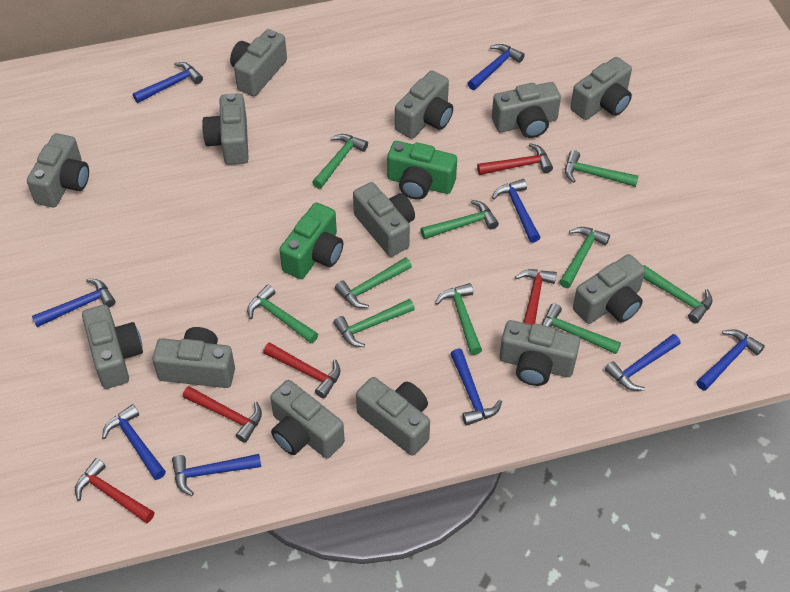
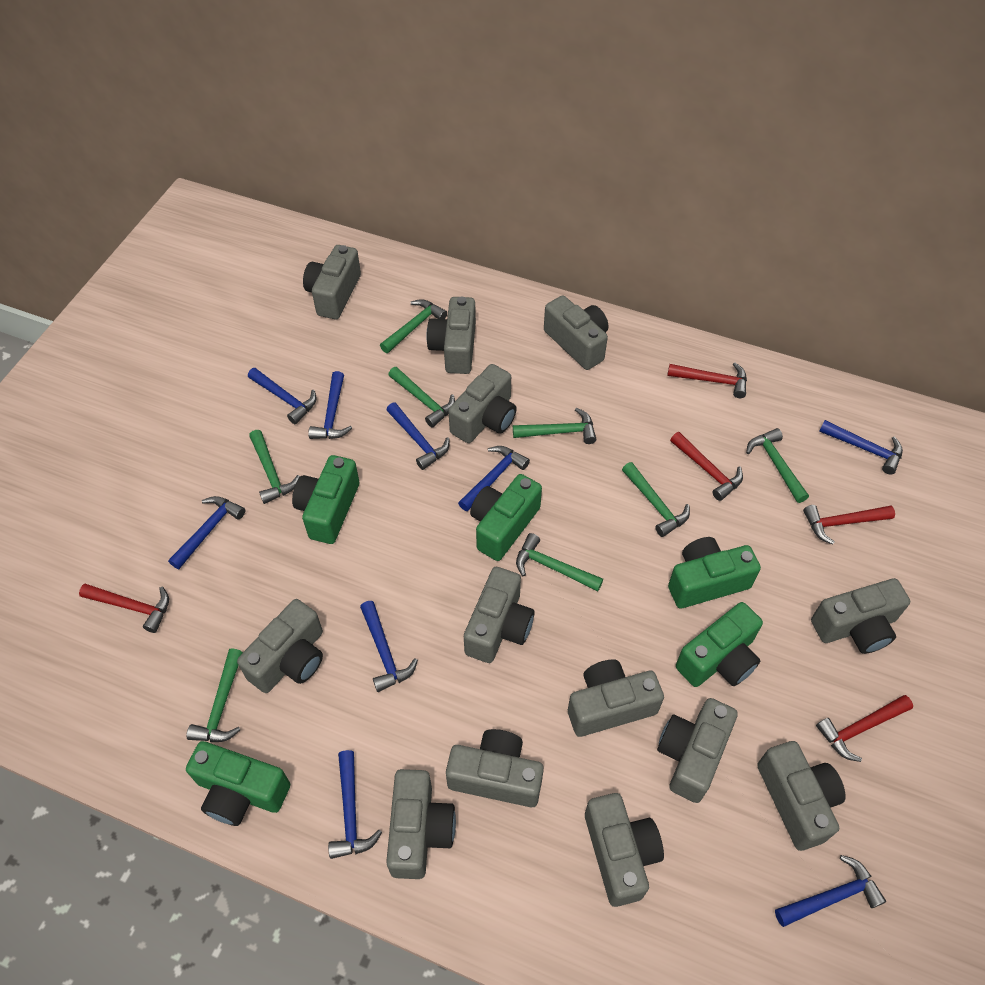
green camera: [279,202,343,279] [387,141,457,200] = 2 -> [186,741,290,826] [292,455,359,544] [470,474,542,561] [668,537,761,608] [676,602,763,687] = 5
green hammer: [247,285,318,343] [312,134,368,189] [333,299,415,347] [335,257,412,308] [421,200,499,239] [435,283,482,355] [542,303,621,354] [559,227,610,288] [565,150,639,187] [643,265,713,323] = 10 -> [187,648,243,742] [249,430,300,504] [380,299,447,353] [388,367,455,428] [513,408,597,444] [516,533,603,591] [622,462,690,537] [746,428,809,503] = 8

